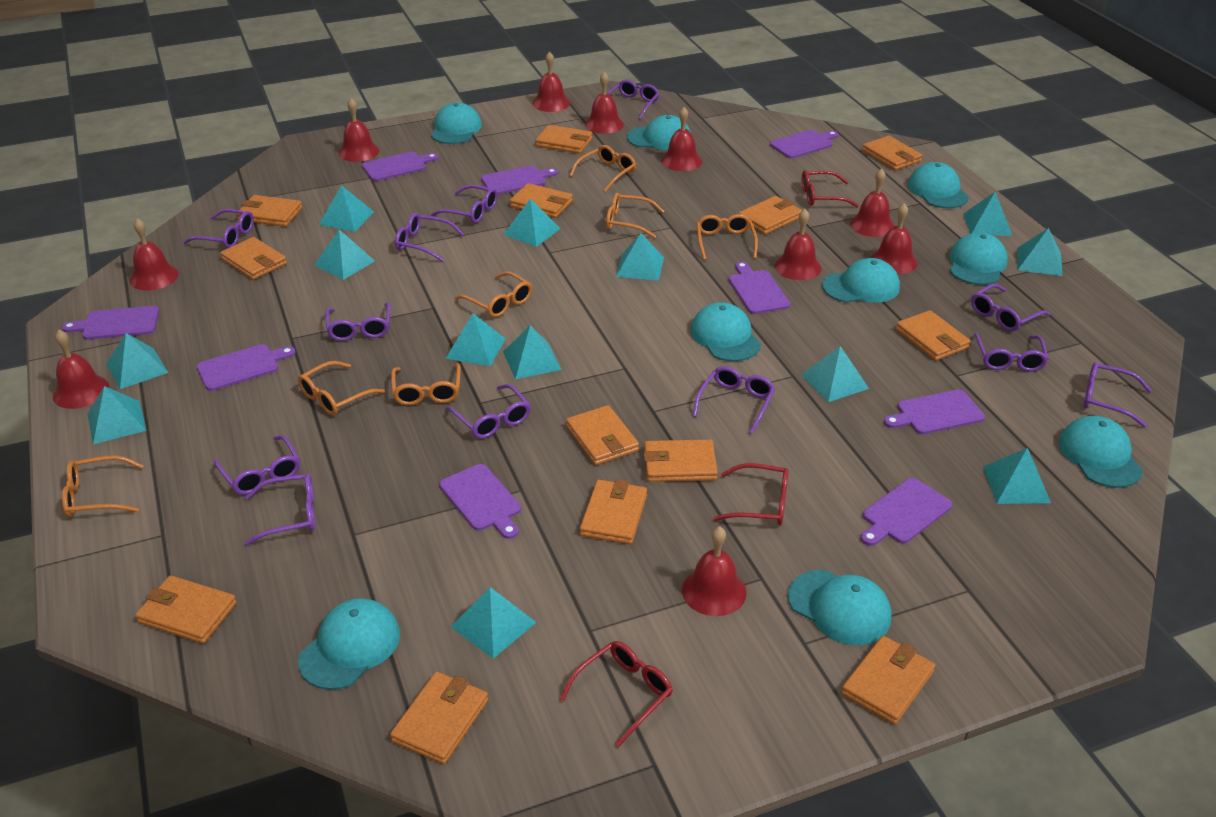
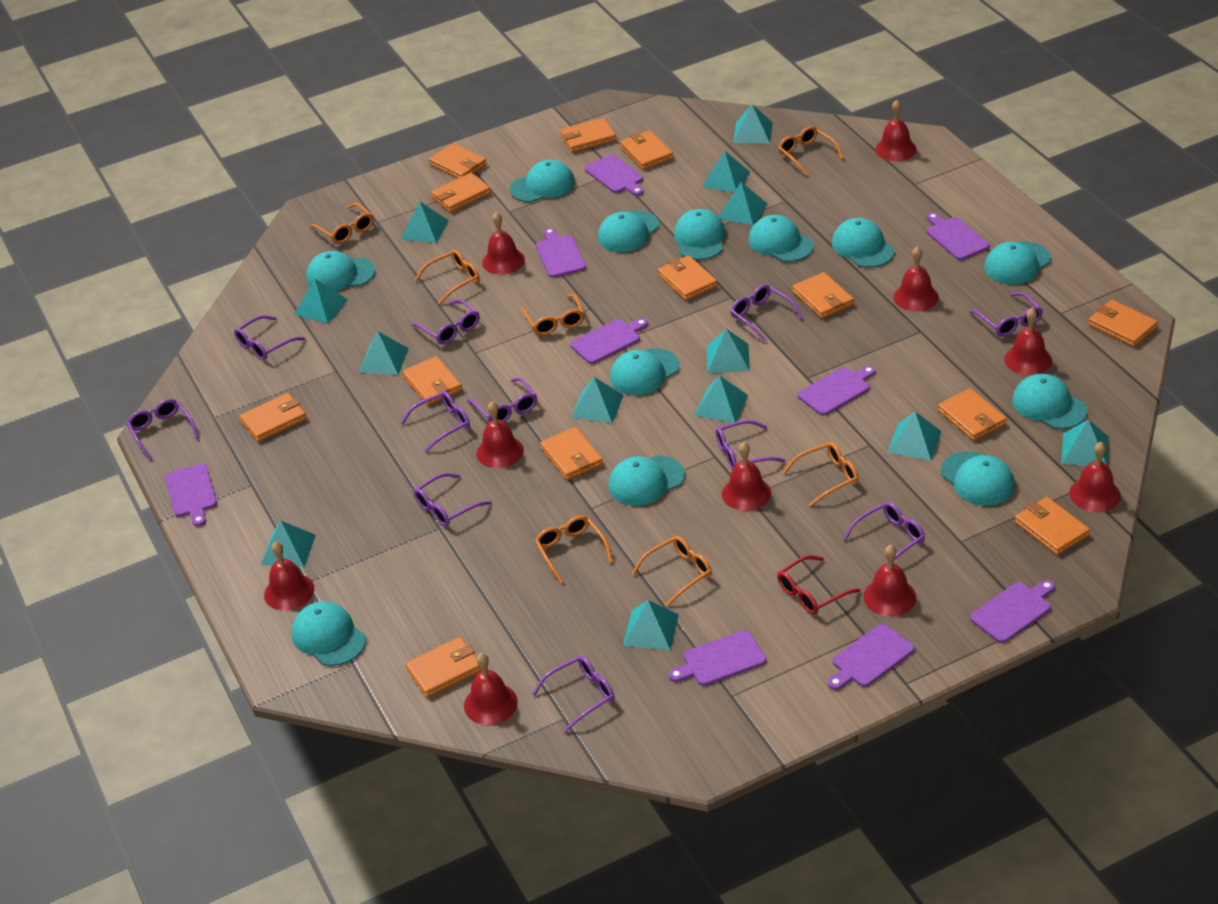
purple glasses: [183,209,254,248] [214,435,300,495] [244,473,315,546] [325,302,391,341] [395,213,464,262] [431,185,498,223] [446,384,531,439] [607,80,660,120] [693,366,775,434] [971,284,1050,331] [973,333,1049,372] [1083,362,1152,428] = 12 -> [127,399,199,460] [234,315,305,360] [400,391,470,452] [411,299,479,344] [414,473,492,526] [467,377,537,422] [532,656,615,733] [716,420,785,470] [730,284,803,342] [843,502,925,564] [969,292,1043,336] = 11
red glasses: [560,641,673,747] [713,463,789,525] [802,170,859,207] = 3 -> [777,555,860,614] = 1
turquoise cap: [298,598,400,690] [431,103,482,144] [627,115,691,150] [691,302,761,361] [788,570,891,645] [822,258,900,303] [908,162,969,208] [950,232,1008,285] [1059,416,1143,488] = 9 -> [292,601,366,666] [306,251,375,291] [510,160,575,202] [598,210,659,252] [608,456,685,506] [610,348,680,395] [674,209,725,260] [748,215,814,262] [832,218,894,268] [941,451,1015,506] [984,241,1051,285] [1012,374,1087,429] = 12

